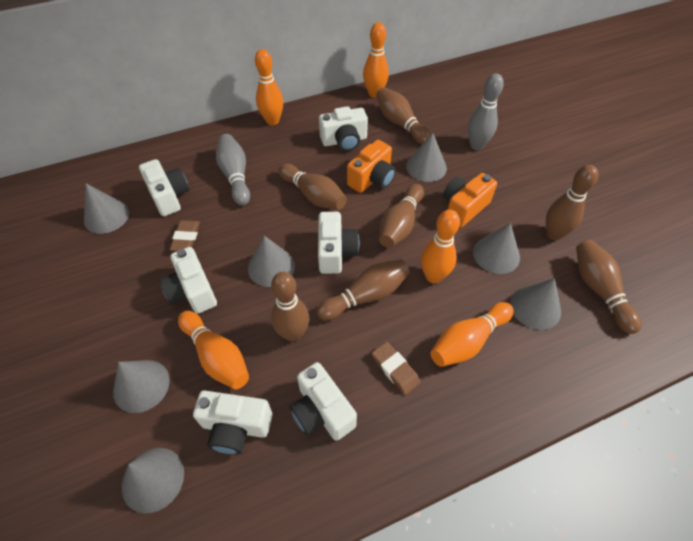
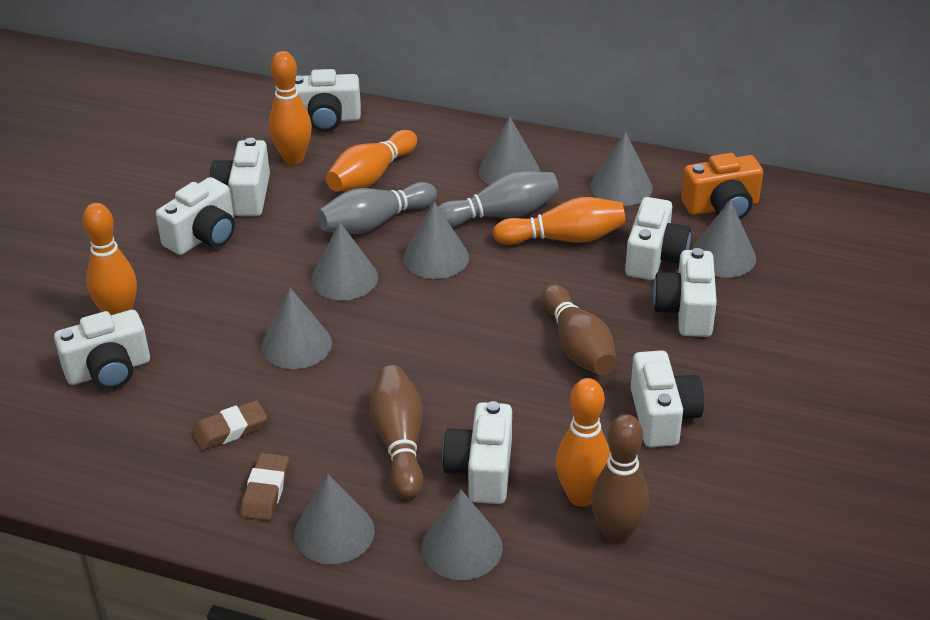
brown bowling pin: [271,272,309,342] [278,163,347,210] [317,259,410,321] [376,87,431,144] [379,184,424,248] [546,165,598,240] [576,240,641,334] = 7 -> [370,365,423,499] [541,284,617,375] [591,414,649,544] = 3
grey cone: [84,183,129,234] [113,360,170,413] [121,448,184,514] [248,236,295,287] [406,133,447,182] [473,223,520,274] [510,278,561,330] = 7 -> [262,288,332,369] [294,474,374,564] [311,222,378,300] [403,201,469,279] [422,489,503,580] [479,117,540,185] [590,132,653,206] [691,200,756,278] = 8
orange camera: [347,140,396,193] [443,173,497,228] = 2 -> [681,153,763,219] = 1
white camera: [139,159,189,216] [160,247,217,314] [193,390,272,455] [290,362,357,441] [318,212,360,274] [319,106,368,151] = 6 -> [54,310,150,390] [156,177,235,255] [210,138,270,216] [295,69,361,132] [442,401,512,504] [625,197,691,280] [631,350,704,447] [653,248,717,337] = 8

